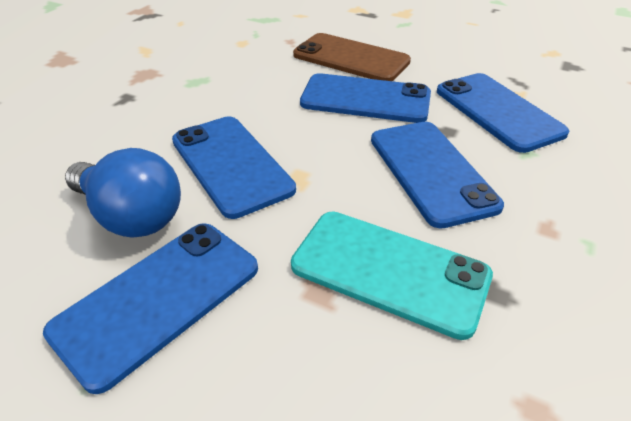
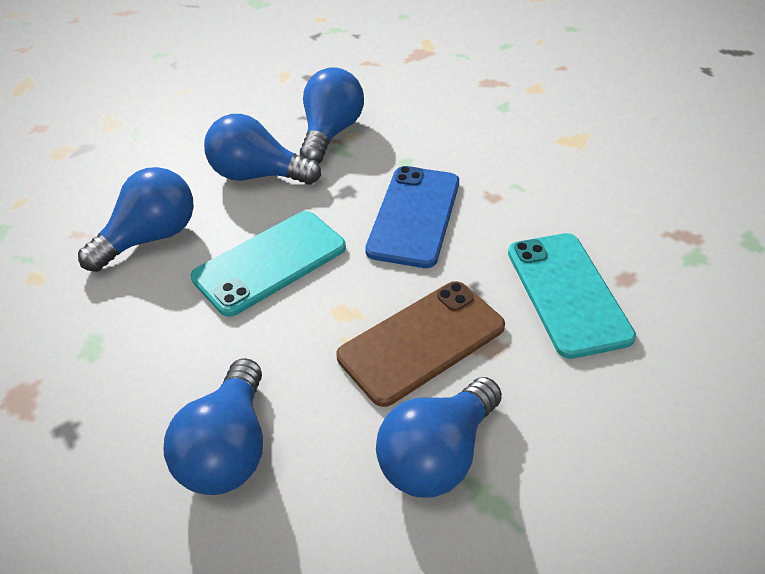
blue light bulb: [65,148,181,238] = 1 -> [78,167,194,272] [164,358,263,495] [204,114,321,185] [300,67,364,163] [376,377,502,498] = 5
blue phone: [43,223,258,394] [172,116,296,219] [300,73,431,123] [371,122,504,229] [437,73,569,153] = 5 -> [365,166,459,268] = 1
turquoise phone: [291,212,493,340] = 1 -> [191,211,346,317] [508,233,636,359] = 2

